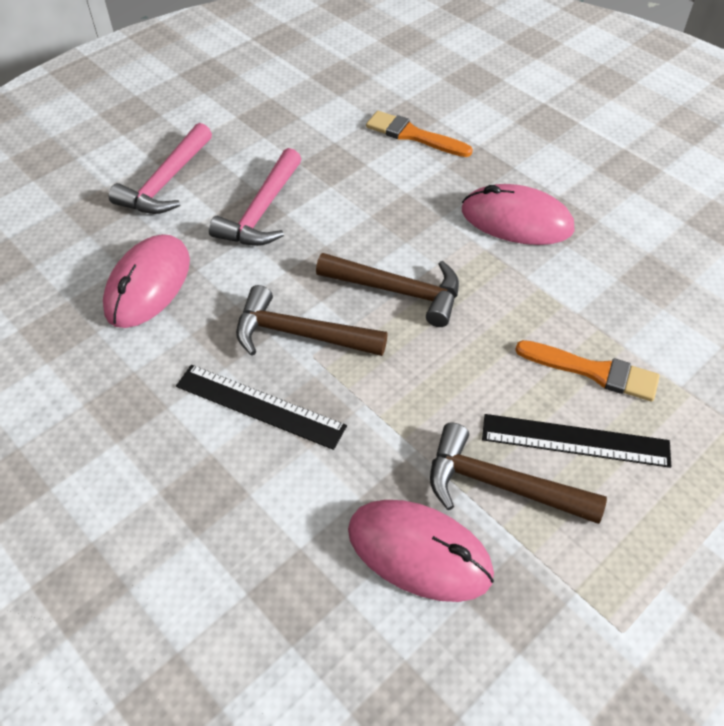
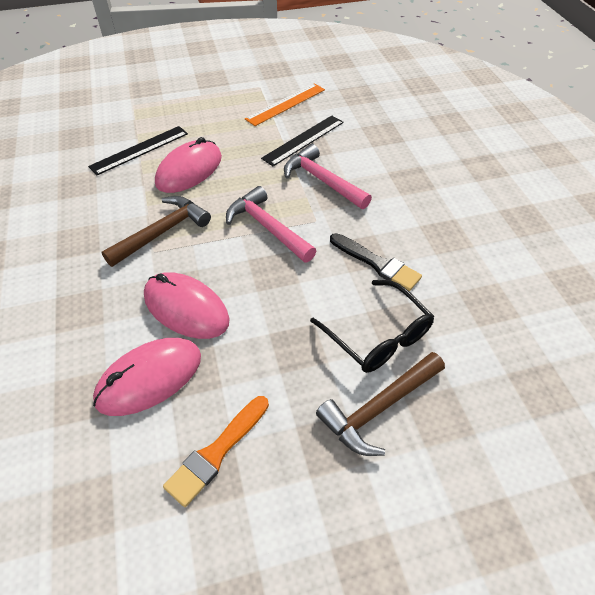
black brush: none = 0 -> [330,233,422,291] = 1
black glasses: none = 0 -> [310,280,434,373] = 1
brown hammer: [236,285,388,356] [316,253,459,327] [430,422,607,524] = 3 -> [102,196,211,267] [316,352,445,456] = 2
orange brush: [366,111,473,157] [515,340,660,401] = 2 -> [163,396,269,507] = 1
orange ruler: none = 0 -> [245,83,325,126] = 1

